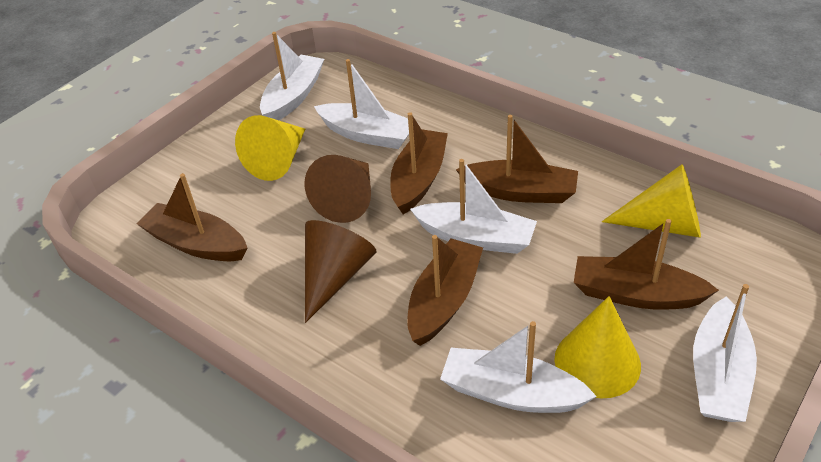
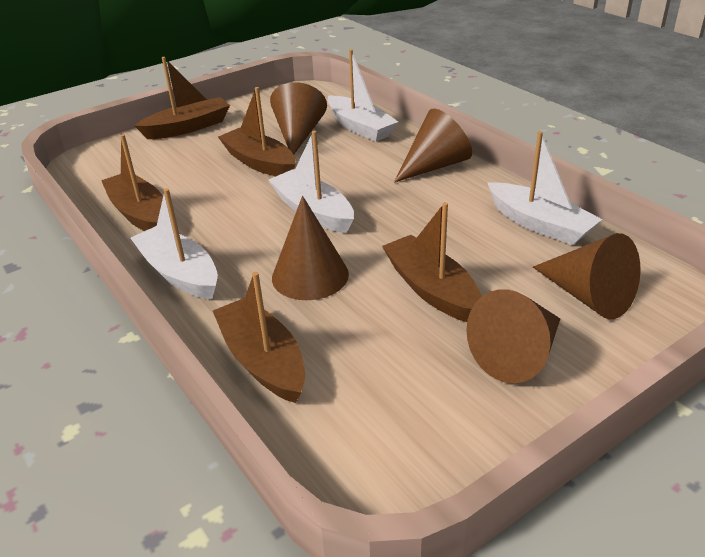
brown cone: [305,155,371,223] [305,220,376,323] = 2 -> [270,82,327,154] [272,196,349,300] [394,109,472,183] [466,289,560,383] [533,233,641,319] = 5
white boat: [260,32,324,120] [314,59,409,149] [410,159,537,254] [440,321,597,413] [693,284,757,422] = 5 -> [130,188,218,299] [269,131,354,233] [327,49,398,141] [487,131,603,245] = 4
yellow cone: [235,115,305,181] [554,296,641,398] [602,164,701,238] = 3 -> none = 0

